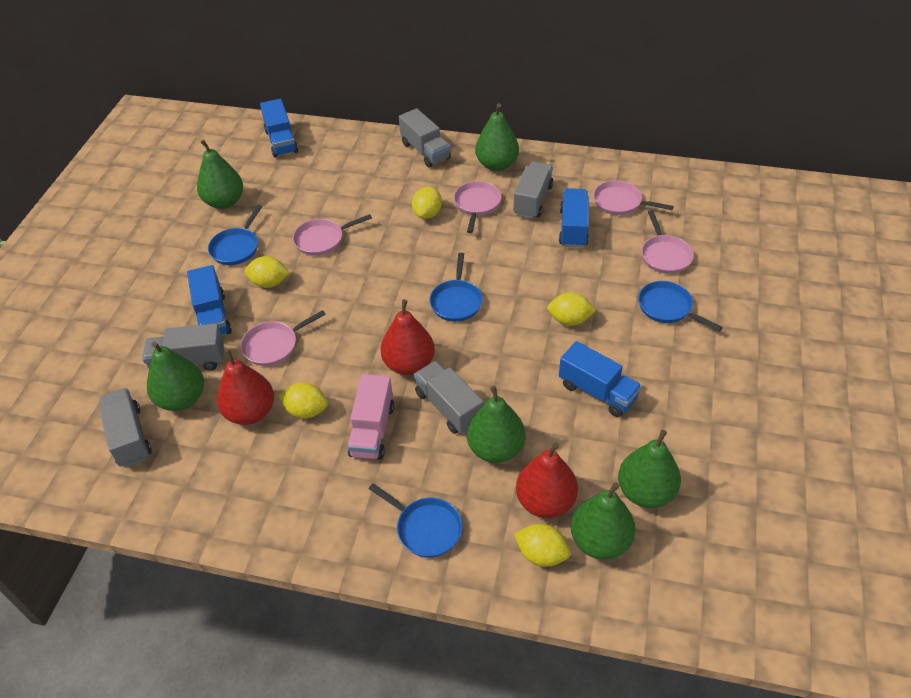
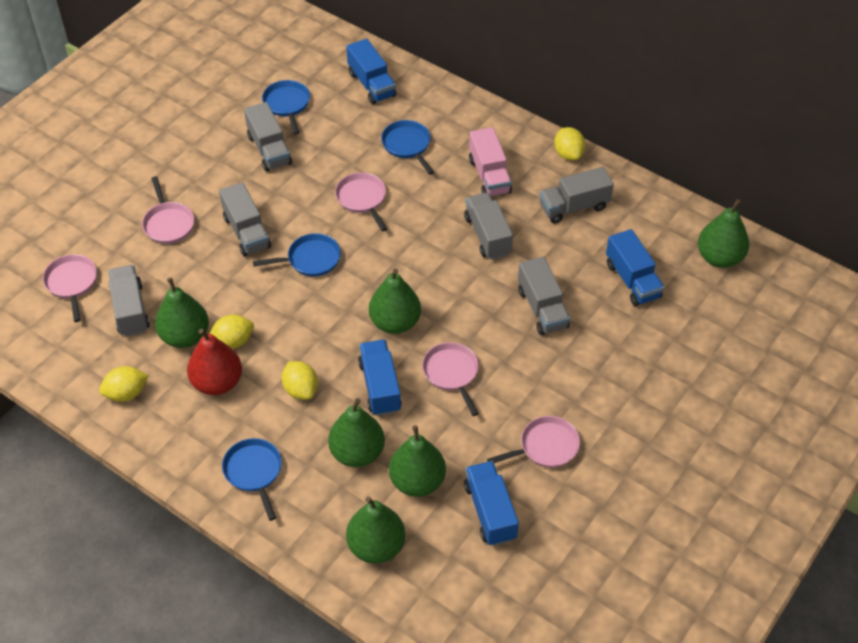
grey truck: [99,388,152,468] [142,323,224,370] [399,108,451,168] [414,361,484,434] [513,161,554,219] = 5 -> [108,265,150,337] [219,182,271,256] [244,102,292,172] [464,193,513,260] [518,257,570,335] [539,167,614,224] = 6
red pear: [217,349,274,425] [380,300,435,375] [516,442,578,518] = 3 -> [187,329,242,395] = 1
yellow lemon: [245,256,289,288] [279,382,328,419] [412,187,442,219] [514,524,571,567] [547,292,596,326] = 5 -> [99,366,149,402] [210,315,254,349] [282,361,318,400] [554,127,586,161] = 4

